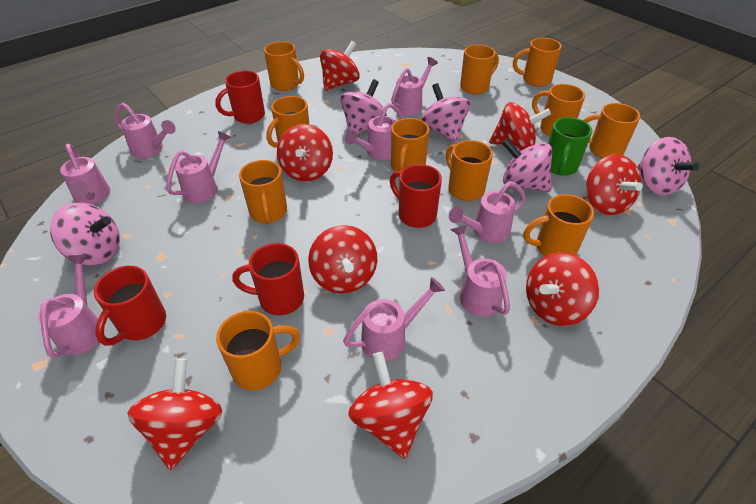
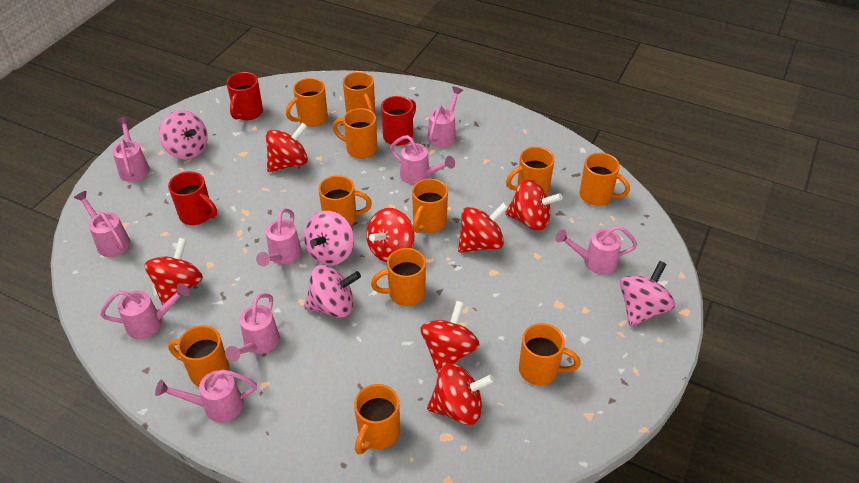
green mug: [548,117,592,176] = 1 -> none = 0
pink spinning top: [50,203,120,265] [340,79,387,135] [421,83,470,143] [502,138,552,192] [638,137,699,196] = 5 -> [159,111,208,160] [304,211,354,265] [304,265,361,318] [620,261,675,327] = 4
red mug: [94,266,166,346] [215,71,265,124] [232,243,304,315] [390,164,442,228] = 4 -> [168,171,217,225] [226,72,263,120] [381,96,416,146] = 3
red spinning top: [127,359,222,470] [277,124,333,182] [308,225,377,294] [320,41,360,91] [348,352,433,459] [489,102,551,150] [526,252,599,326] [586,154,643,215] = 8 -> [144,238,203,305] [266,123,308,172] [366,208,415,262] [420,301,479,374] [427,363,495,425] [458,203,508,253] [505,179,563,231] = 7

